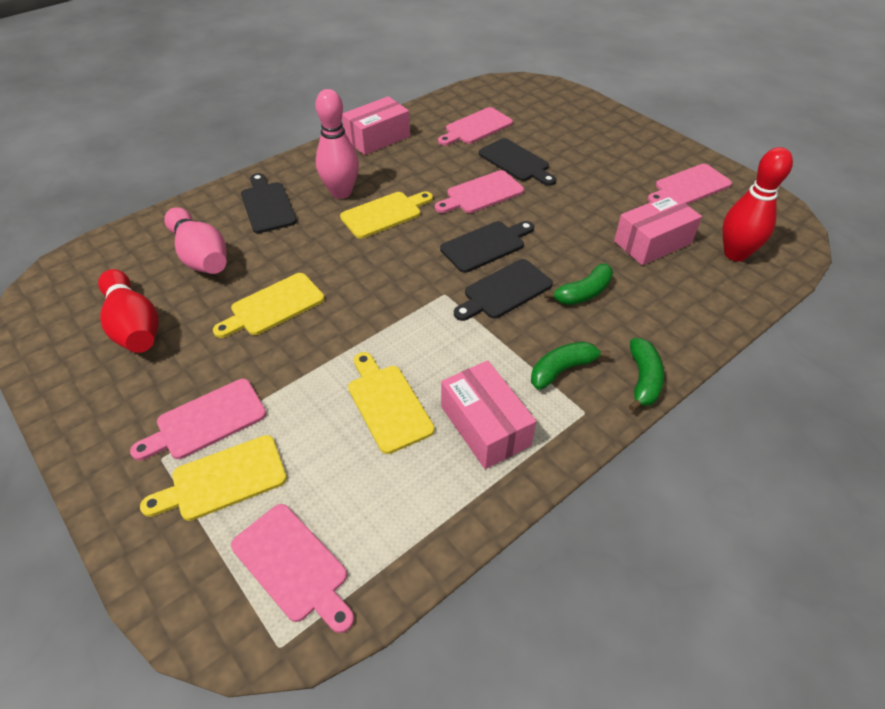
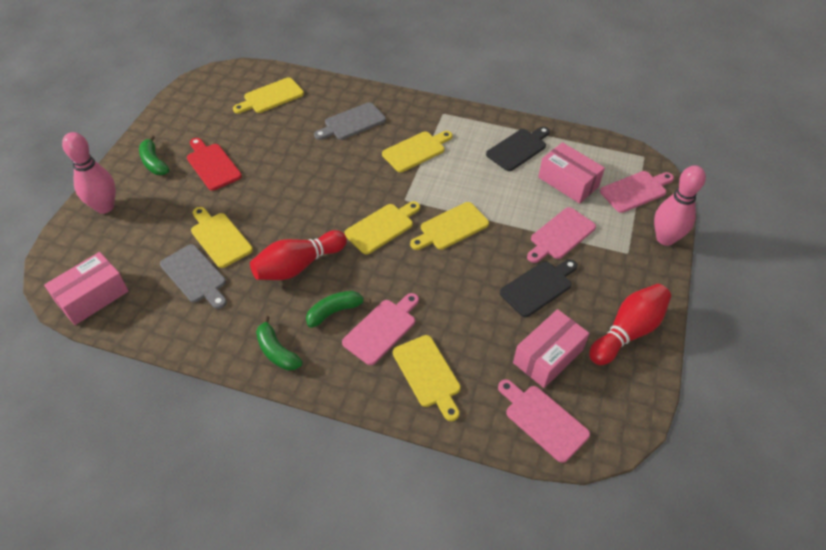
black cutting board: [241,173,297,233] [440,221,534,273] [454,259,553,321] [479,138,556,186] = 4 -> [486,126,550,171] [500,259,577,317] = 2
grey cutting board: none = 0 -> [160,244,227,309] [314,102,386,140] = 2
pink cutting board: [130,379,266,461] [231,504,354,633] [435,170,524,213] [438,107,513,146] [648,164,732,204] = 5 -> [342,293,419,365] [498,379,590,463] [527,207,596,263] [600,171,674,213] = 4
red cutting board: none = 0 -> [187,138,242,191] = 1
yellow cutting board: [140,435,287,521] [213,273,324,338] [340,191,433,239] [348,352,435,454] = 4 -> [191,207,253,268] [233,77,304,113] [345,201,420,254] [382,131,453,172] [393,335,461,421] [410,202,489,250] = 6

